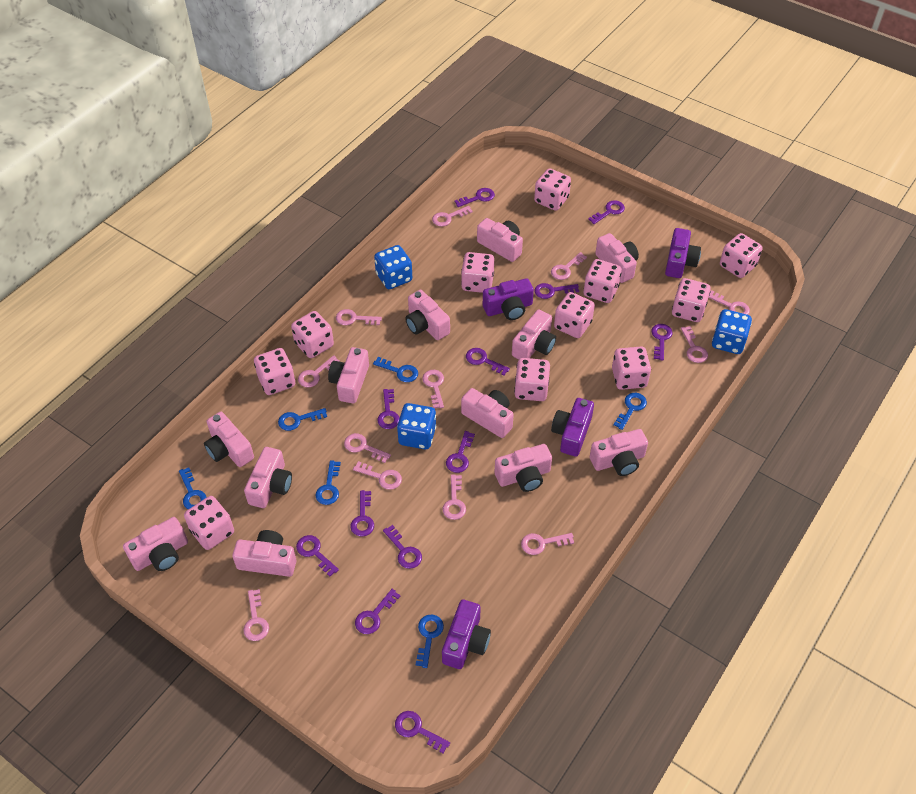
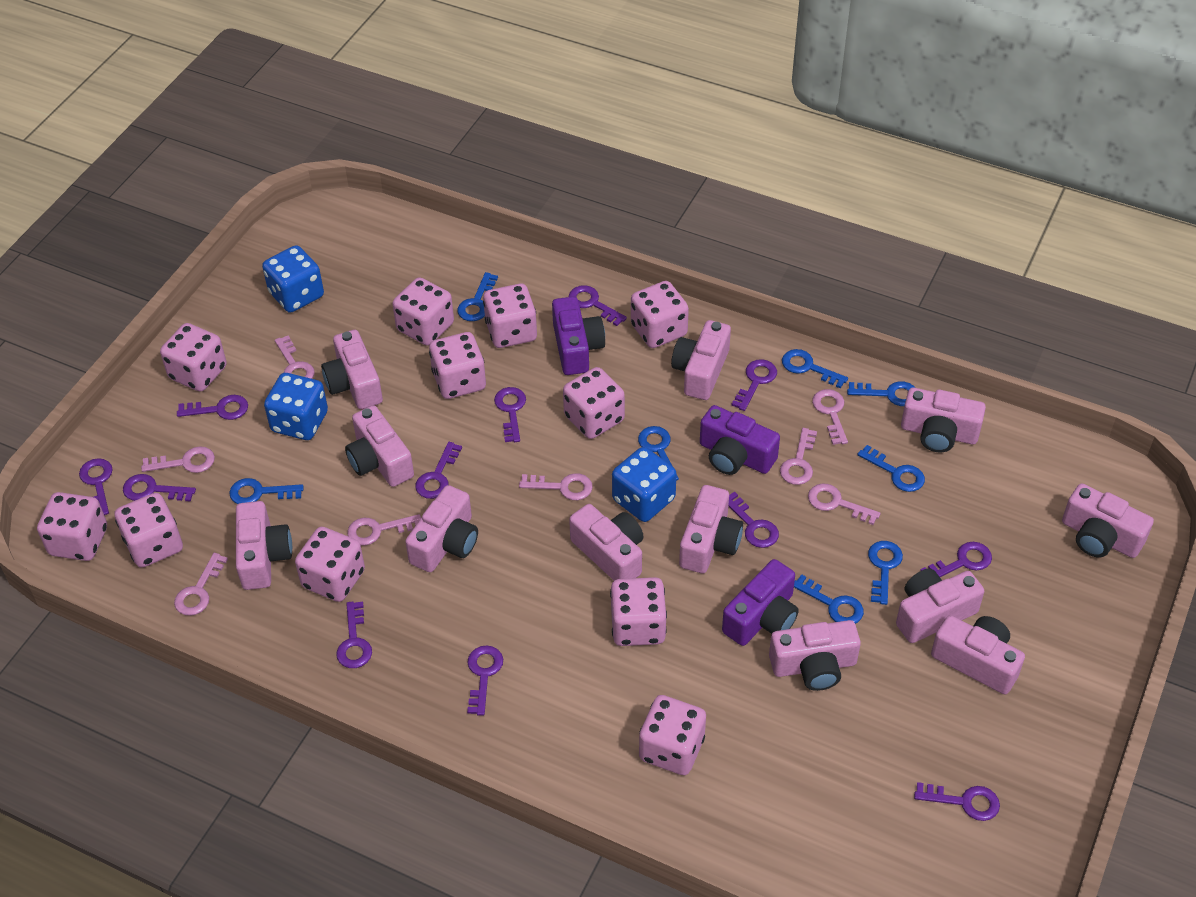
blue key: [179,467,207,509] [278,408,327,431] [315,460,341,505] [373,357,418,382] [416,615,444,668] [613,393,647,430] = 6 -> [229,478,304,504] [457,272,498,321] [638,426,679,481] [782,349,848,388] [794,574,864,624] [847,381,915,406] [857,445,925,492] [868,541,903,605] = 8
pink key: [243,589,269,641] [298,355,340,387] [336,309,382,325] [344,433,391,463] [353,461,402,490] [422,370,444,409] [432,206,473,227] [443,475,466,520] [521,533,574,555] [551,252,587,280] [681,326,708,363] [708,290,750,315] = 12 -> [141,446,215,473] [174,553,228,616] [275,336,315,379] [347,514,421,546] [519,473,593,500] [780,428,817,485] [808,483,880,525] [812,389,848,445] = 8
purple camera: [442,599,491,669] [483,278,534,320] [551,398,594,457] [665,228,701,278] = 4 -> [552,297,605,375] [700,405,780,475] [722,559,799,646] = 3

